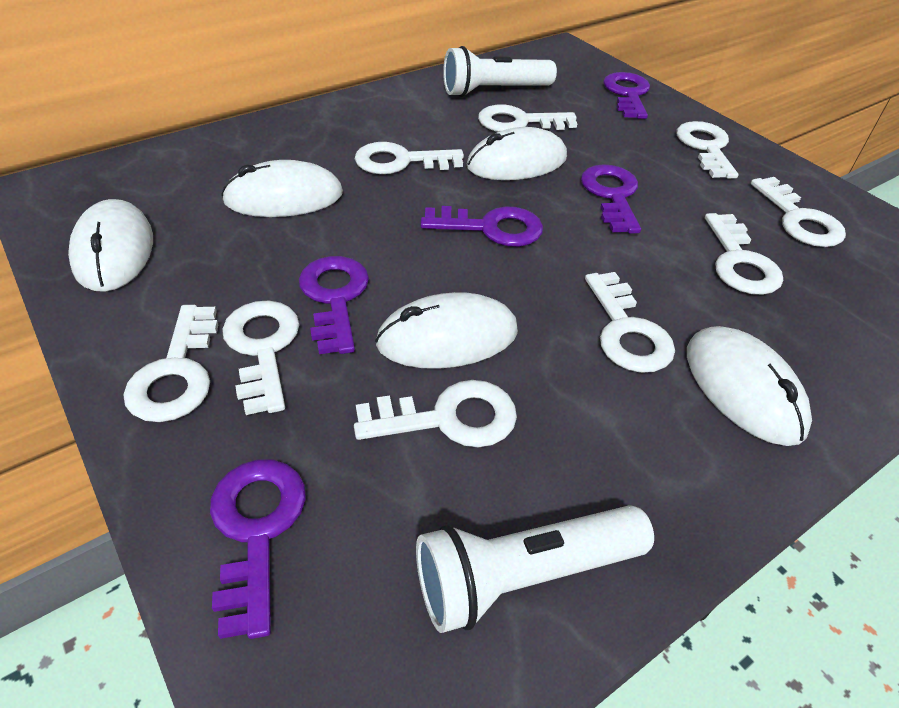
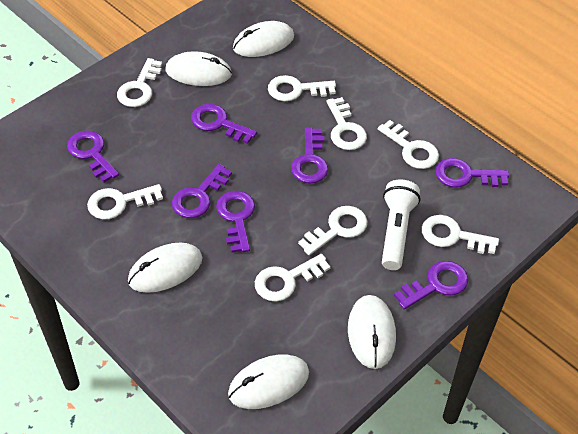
purple key: [210,459,306,639] [299,256,369,354] [421,206,543,247] [581,164,641,234] [603,72,650,119] = 5 -> [67,130,119,182] [172,164,232,218] [191,104,257,144] [216,191,255,253] [291,127,328,183] [394,261,469,309] [435,158,509,187] = 7
white flashlight: [416,505,654,633] [443,46,557,97] = 2 -> [382,179,420,270] = 1
white key: [123,305,218,422] [222,300,300,415] [354,380,517,448] [355,142,464,174] [478,104,577,132] [585,272,675,373] [677,121,739,179] [705,213,783,295] [751,177,846,247] = 9 -> [87,184,163,219] [117,58,162,107] [255,254,331,302] [268,75,336,101] [298,206,367,255] [326,97,367,150] [378,120,439,169] [422,215,499,254] = 8

